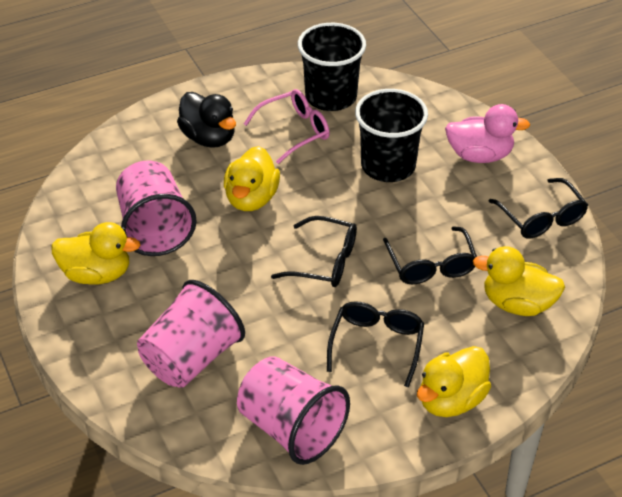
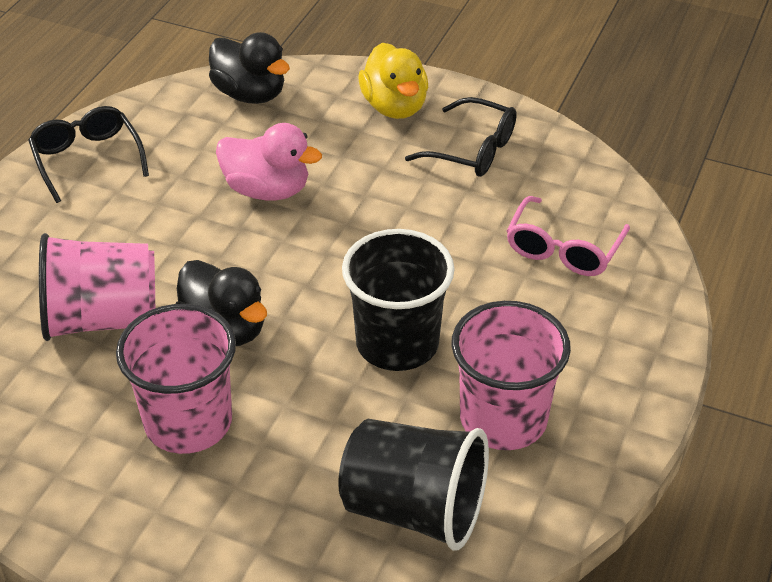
black duck: [177,92,236,148] = 1 -> [176,260,267,346] [209,32,290,104] = 2
black glasses: [271,216,357,287] [327,301,424,388] [383,226,477,284] [488,178,588,238] = 4 -> [28,106,149,203] [405,97,517,177] = 2
yellow duck: [51,222,141,284] [224,146,280,211] [417,346,491,417] [473,246,565,316] = 4 -> [359,43,428,119] = 1

